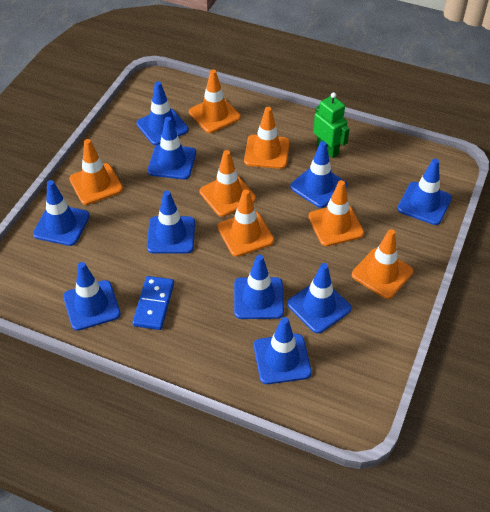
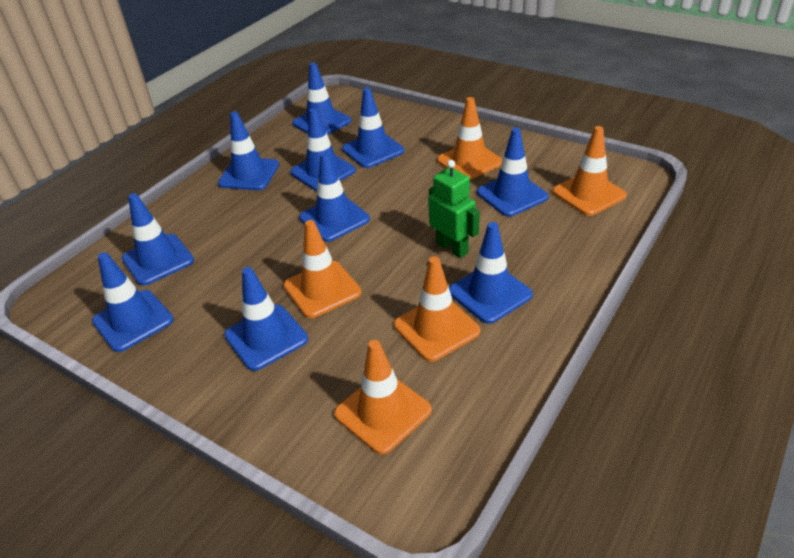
blue domino: [132,276,174,330] = 1 -> none = 0
orange traffic cone: [69,139,123,205] [189,69,241,133] [200,150,256,217] [218,189,274,257] [244,107,290,169] [308,180,364,246] [352,229,413,299] = 7 -> [284,220,361,318] [334,340,432,454] [394,257,481,362] [437,97,503,180] [552,126,627,216] = 5

